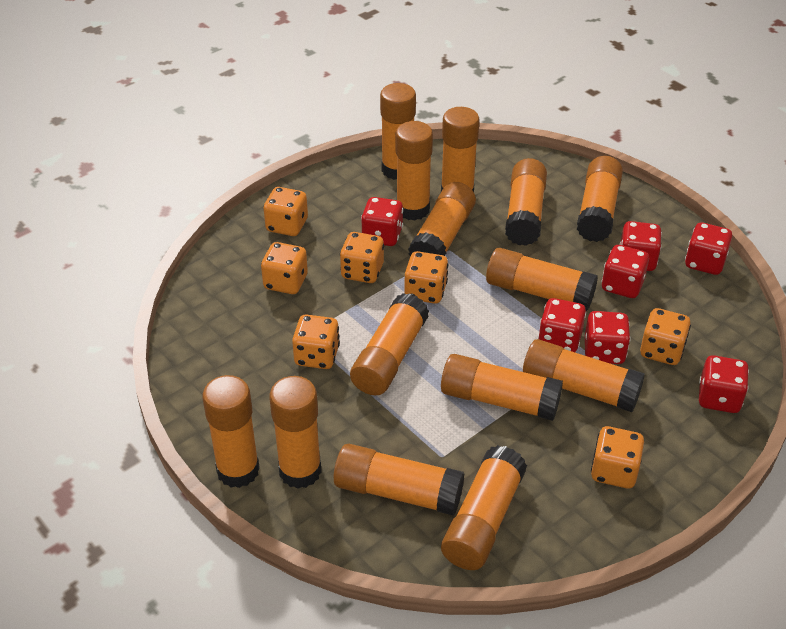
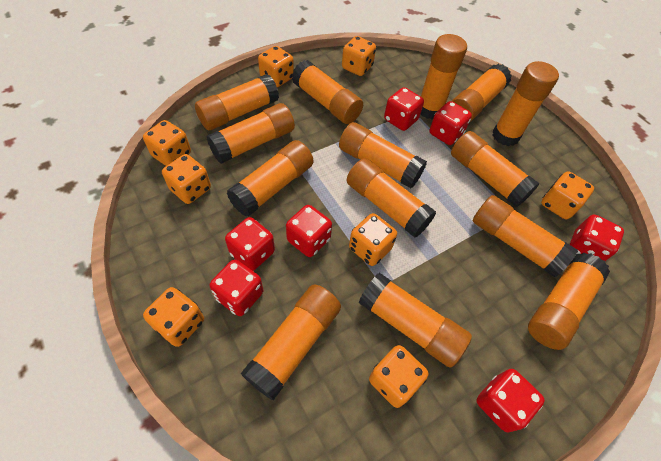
orange dice: [261,242,308,294] [263,187,308,236] [292,314,340,369] [340,232,384,283] [404,251,448,304] [591,426,644,488] [640,308,691,365] = 7 -> [143,120,191,166] [143,287,204,347] [162,154,211,204] [258,46,294,87] [342,36,376,76] [349,213,397,266] [369,345,428,408] [541,171,594,219] = 8

